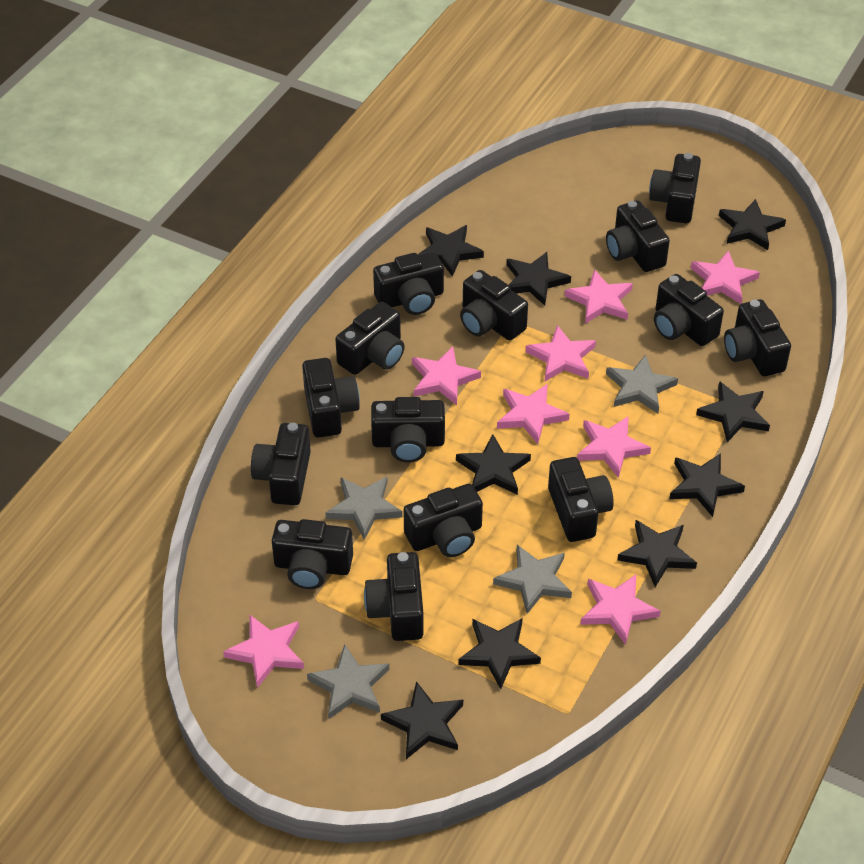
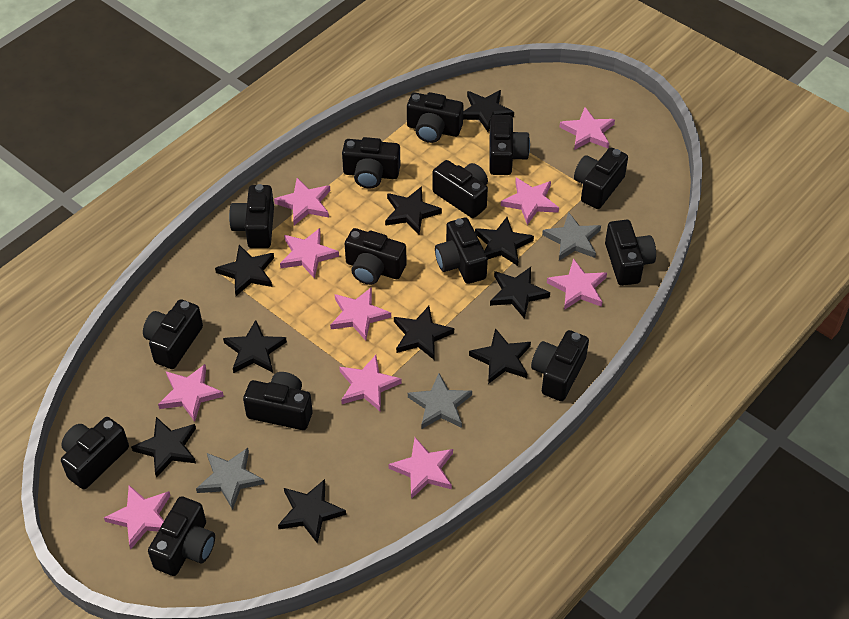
black star: [381,681,463,759] [418,225,484,277] [456,434,531,495] [458,618,541,689] [507,252,571,305] [617,520,697,587] [669,453,745,517] [696,381,770,442] [719,199,786,250] = 9 -> [131,417,196,478] [215,245,274,296] [223,320,287,373] [278,479,346,544] [385,186,442,235] [394,306,454,360] [463,90,514,132] [469,328,531,384] [475,217,534,266] [490,267,550,319] = 10
grey star: [307,644,389,719] [325,477,403,540] [493,545,572,614] [606,355,678,413] = 4 -> [196,448,265,510] [408,373,472,429] [542,212,601,261] = 3
pink star: [223,615,304,688] [412,347,481,405] [497,384,570,444] [525,325,596,381] [565,270,633,324] [577,416,651,478] [580,575,661,645] [691,250,760,304] = 8 -> [104,485,171,549] [158,364,224,422] [274,178,330,225] [280,228,339,279] [330,287,391,341] [339,355,402,412] [389,437,453,499] [501,178,559,225] [547,258,607,310] [559,107,615,150] = 10

